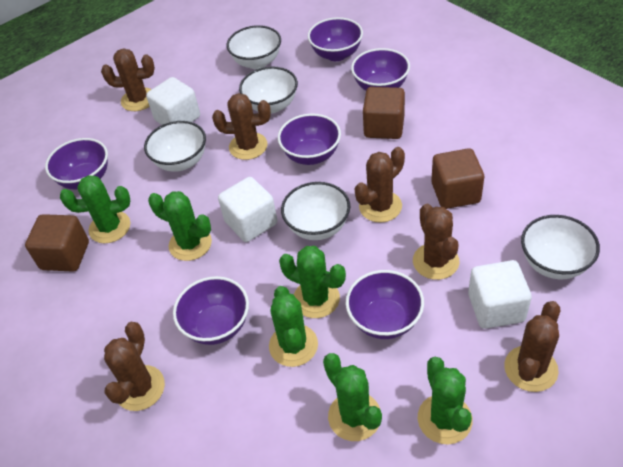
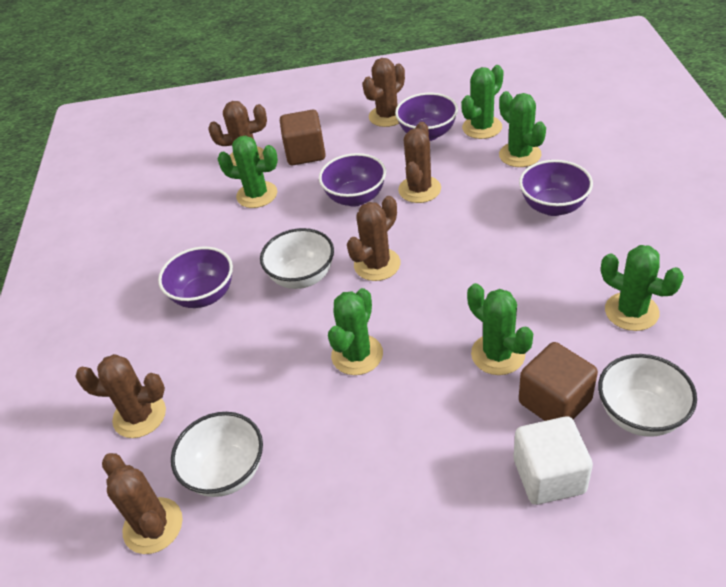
brown cube: [25,214,89,272] [363,87,405,139] [431,148,484,209] = 3 -> [280,110,326,165] [519,342,598,421] = 2
purple bowl: [45,138,108,189] [173,276,249,345] [278,114,341,165] [308,17,363,61] [346,270,424,339] [351,48,410,90] = 6 -> [158,247,233,308] [319,153,386,207] [395,93,458,141] [519,160,593,216] = 4
white bowl: [144,121,206,172] [227,25,281,69] [239,67,298,114] [281,182,350,240] [521,215,600,279] = 5 -> [171,412,263,497] [260,228,334,289] [598,354,697,437] = 3
white cube: [146,77,200,125] [218,177,277,242] [468,260,532,329] = 3 -> [513,416,593,505] = 1

